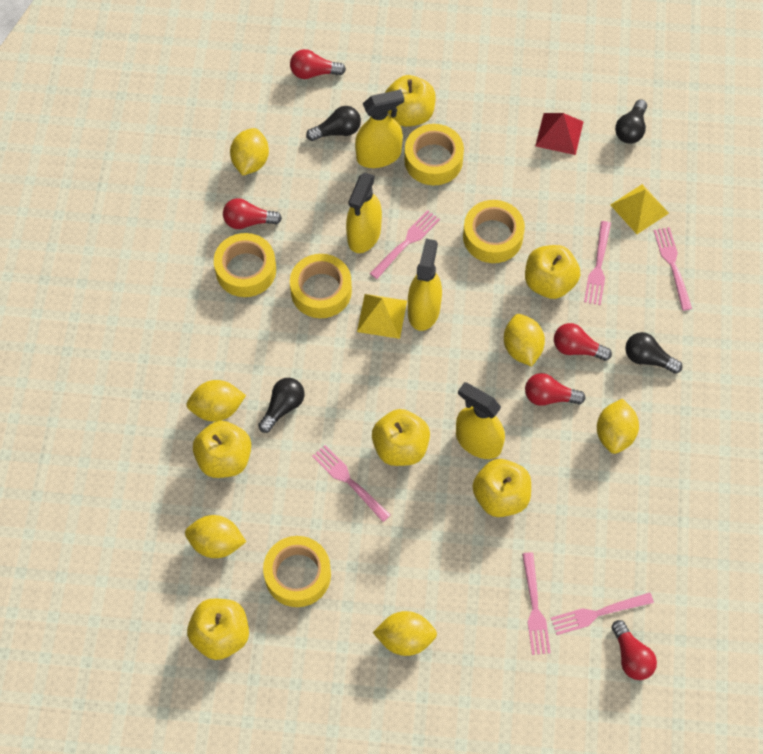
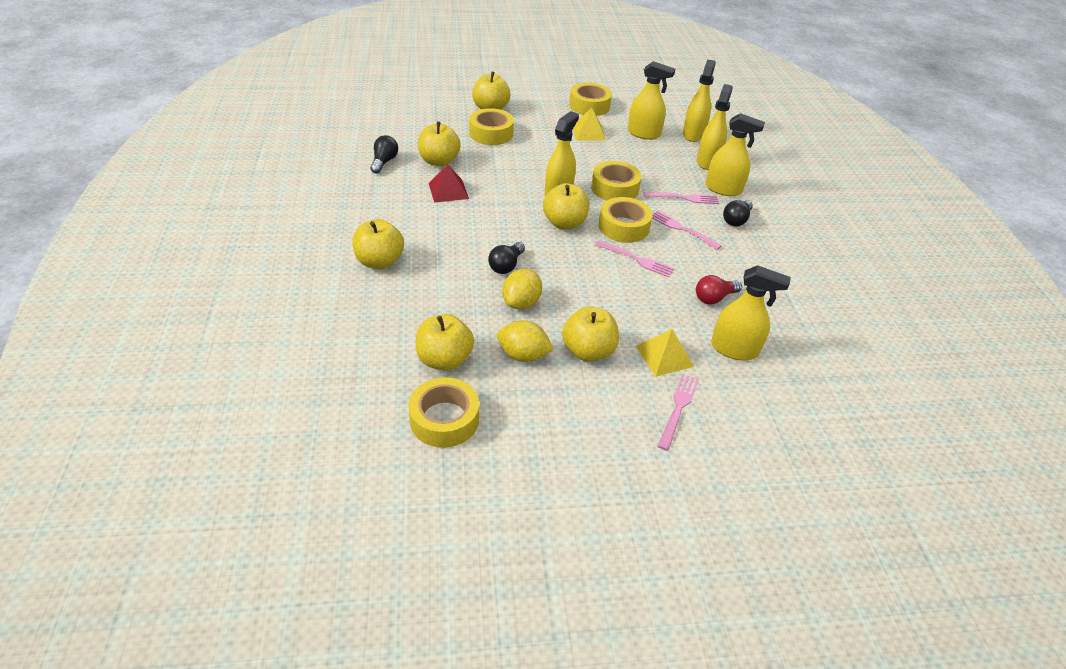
black light bulb: [258,378,304,433] [306,106,361,141] [615,99,647,144] [625,332,683,374] = 4 -> [371,135,398,174] [488,242,525,274] [723,200,753,227] = 3
pink fork: [312,445,390,522] [370,210,440,279] [522,552,551,655] [551,592,654,635] [584,221,611,305] [653,227,692,311] = 6 -> [594,240,675,278] [644,192,719,204] [652,211,721,250] [658,374,699,451] = 4
red light bulb: [223,198,282,229] [290,49,346,79] [525,373,585,406] [554,323,612,361] [612,620,657,680] = 5 -> [696,275,742,305] = 1
yellow lemon: [185,515,246,558] [186,380,246,422] [230,128,269,175] [373,611,437,656] [504,314,545,367] [597,399,639,454] = 6 -> [497,320,554,362] [502,269,542,309] = 2
yellow spray bottle: [346,173,382,253] [355,89,404,168] [408,239,442,331] [456,382,505,459] = 4 -> [545,111,579,196] [628,61,675,140] [683,59,716,142] [697,84,733,170] [706,113,765,196] [711,265,791,360] = 6

